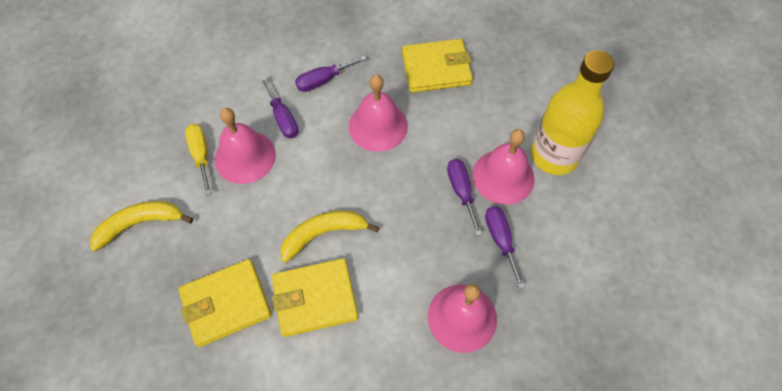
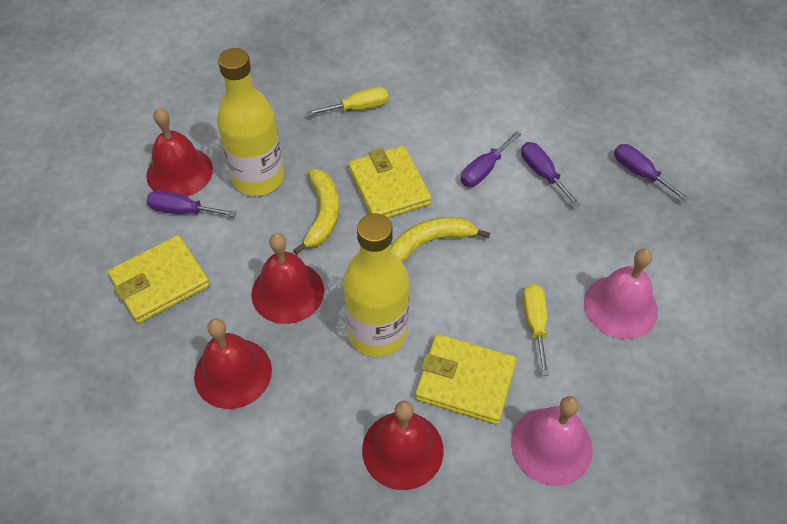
pink bell: [215,108,276,184] [349,74,408,152] [428,284,497,353] [472,129,535,205] = 4 -> [511,396,593,486] [584,248,658,339] = 2
red bell: none = 0 -> [146,108,213,196] [194,318,272,409] [251,233,324,324] [362,400,444,490] = 4
yellow bottle: [531,50,614,175] = 1 -> [217,48,285,196] [343,213,409,357] = 2
yellow screwdriver: [185,124,212,195] = 1 -> [307,87,389,116] [523,284,549,376] = 2

